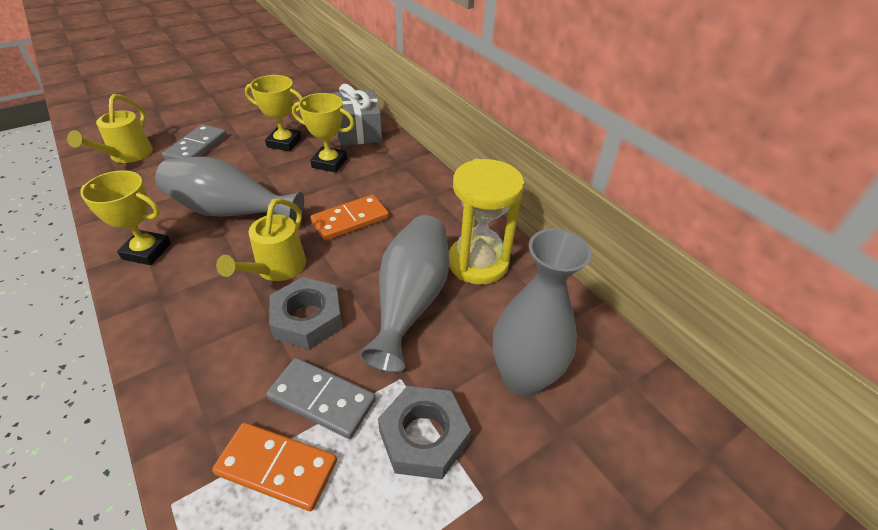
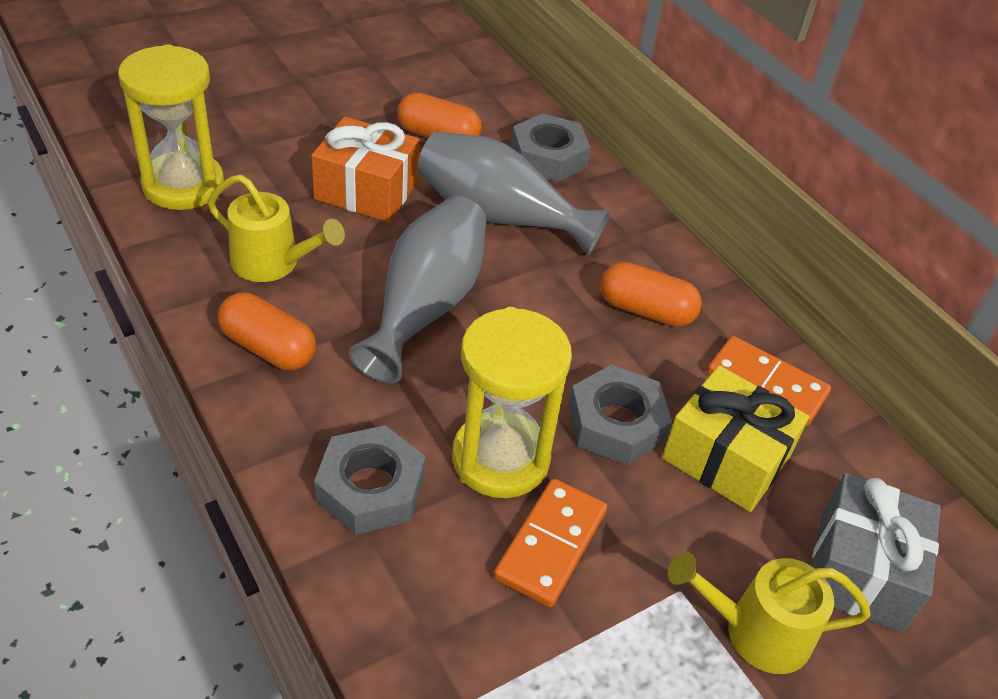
grey domino: [162,124,227,160] [266,358,376,439] = 2 -> none = 0
grey nut: [269,277,342,350] [378,386,471,479] = 2 -> [314,425,426,535] [511,113,591,182] [569,365,672,465] = 3
grey vase: [155,157,304,223] [359,215,449,372] [493,228,592,396] = 3 -> [349,196,487,383] [417,132,610,256] = 2
orange capsule: none = 0 -> [218,292,316,370] [397,92,482,138] [600,262,702,327] = 3
orange gift: none = 0 -> [311,117,420,222] = 1
yellow gift: none = 0 -> [662,365,809,512] = 1
yellow hourglass: [449,159,524,285] = 1 -> [118,44,224,210] [452,307,572,498] = 2
yellow trophy: [80,170,171,265] [245,75,303,151] [292,93,355,173] = 3 -> none = 0

